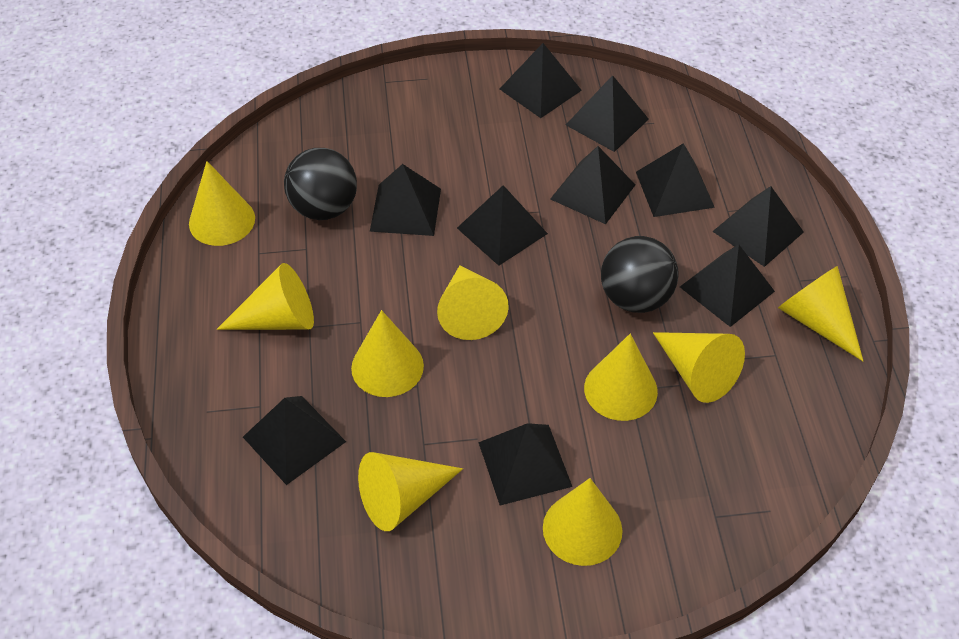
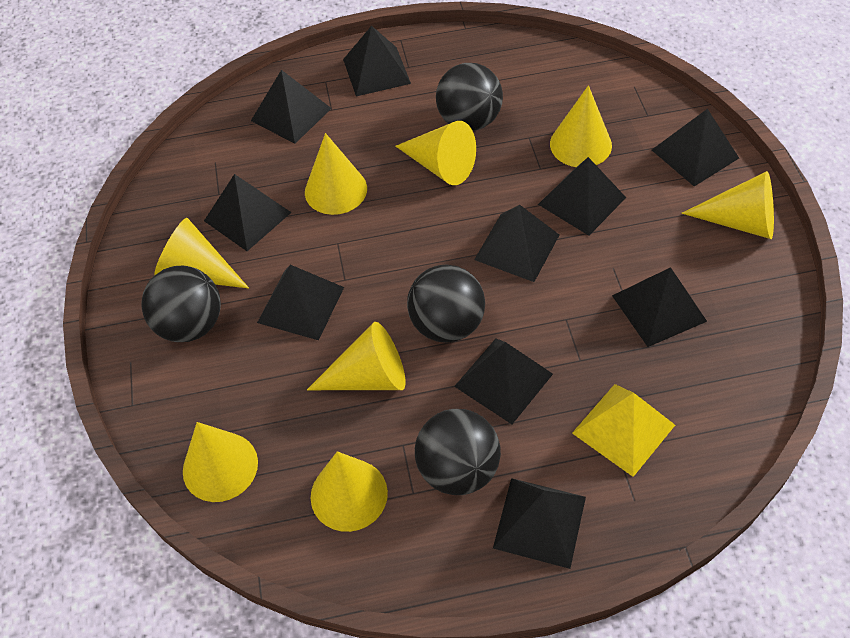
black ball: [284,148,357,220] [601,236,679,313] = 2 -> [141,266,221,342] [407,264,485,343] [415,409,501,495] [436,63,503,131] = 4
yellow cone: [189,161,255,246] [217,263,314,330] [351,310,424,397] [358,452,463,531] [437,266,509,340] [543,478,622,566] [584,334,658,421] [653,332,745,403] [778,266,863,361] = 9 -> [154,218,249,288] [183,422,258,502] [305,133,367,215] [307,322,405,390] [311,451,388,532] [395,121,476,185] [550,85,612,167] [681,171,774,239] = 8
yellow pyramid: none = 0 -> [572,384,675,477] = 1

